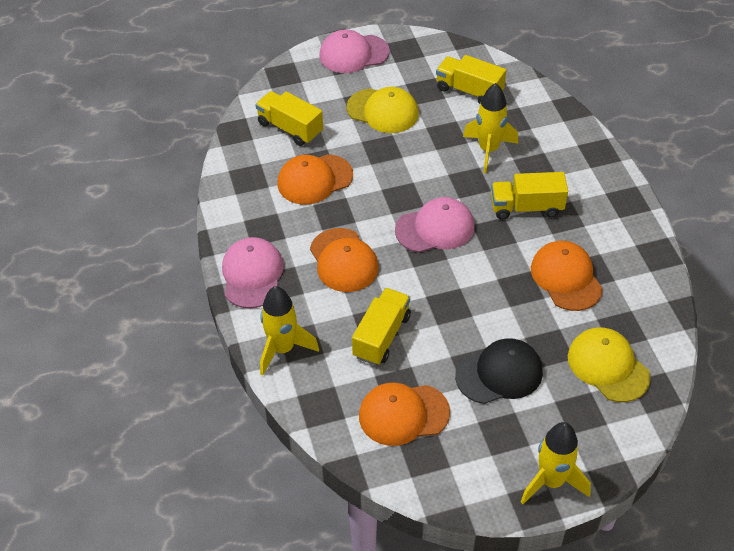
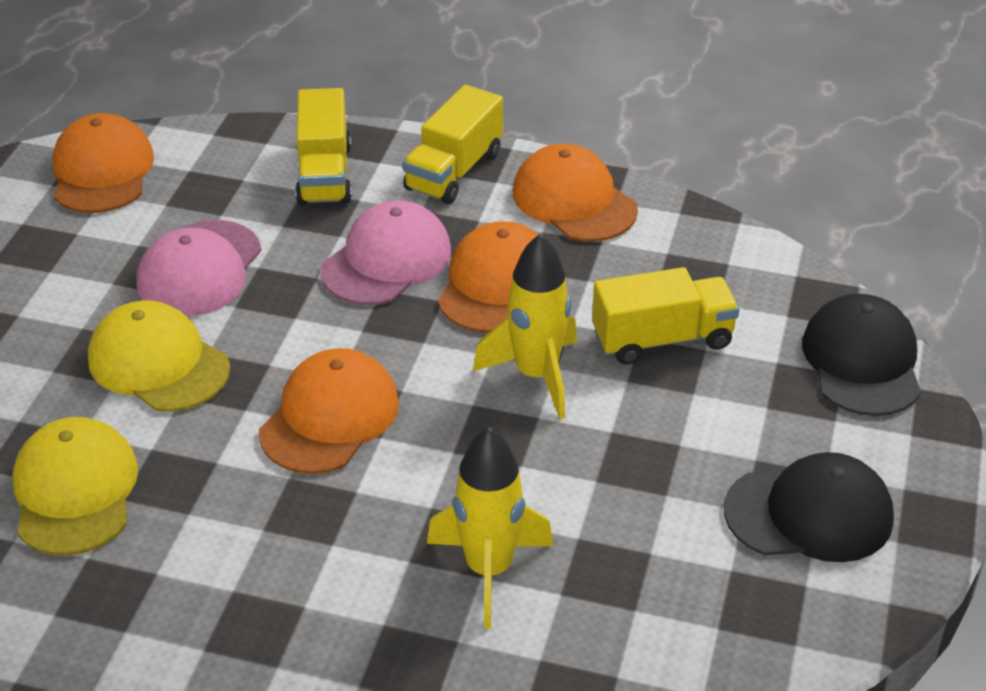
black cap: [455,338,543,404] = 1 -> [724,452,894,562] [802,294,921,416] = 2
pink cap: [222,237,284,308] [319,30,390,73] [395,197,474,253] = 3 -> [137,220,261,316] [320,200,451,305] = 2
yellow rocket: [260,286,319,376] [463,83,518,173] [521,422,591,504] = 3 -> [427,427,553,628] [473,234,577,419] = 2
yellow truck: [255,91,323,146] [352,288,411,365] [436,55,506,104] [491,172,568,220] = 4 -> [295,88,352,205] [403,85,503,204] [592,267,739,365] = 3

